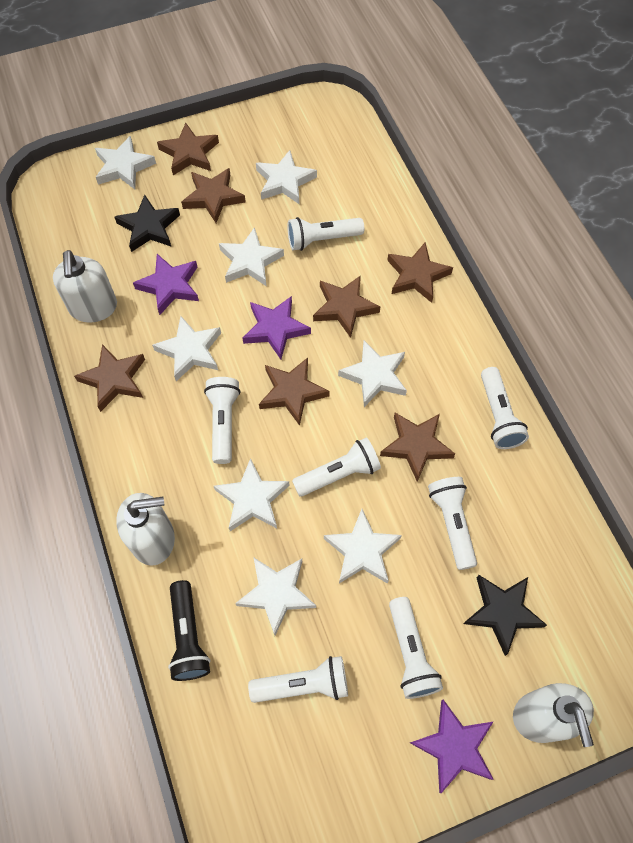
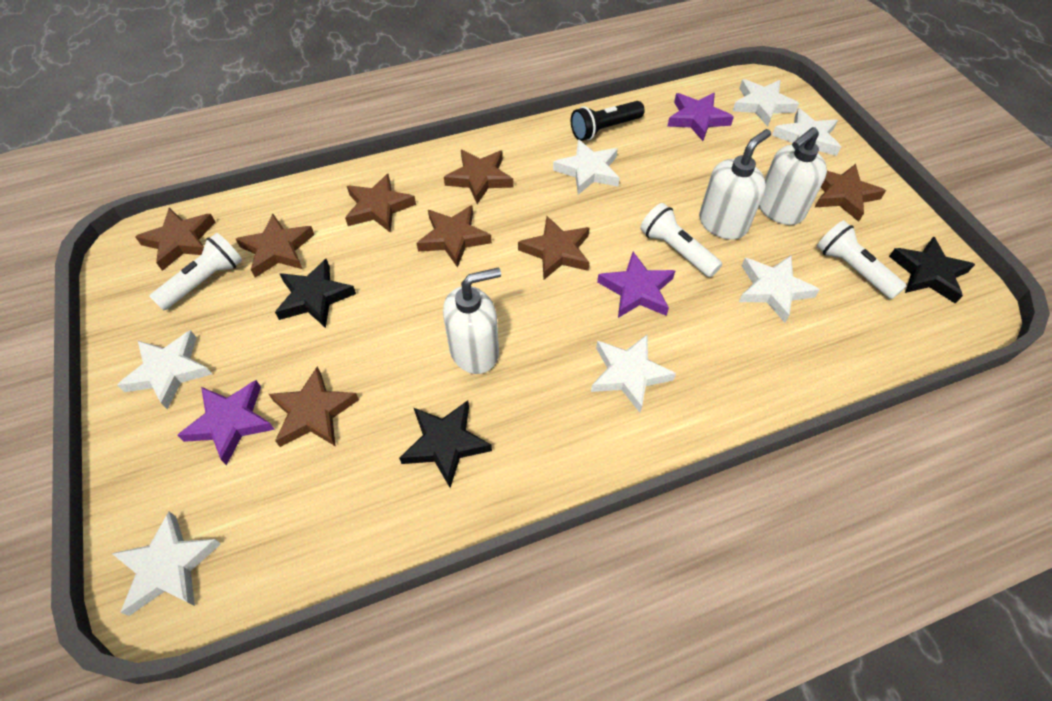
black star: [114,195,180,252] [463,575,547,656] = 2 -> [275,259,356,328] [399,400,492,488] [889,236,975,304] = 3
brown star: [74,344,145,412] [157,123,219,175] [181,168,246,223] [259,358,330,426] [313,275,381,338] [380,413,455,482] [387,242,453,303] = 7 -> [135,208,216,271] [236,214,315,278] [269,367,359,447] [345,174,416,233] [416,205,492,268] [444,150,514,204] [518,216,590,280] [815,164,886,222] = 8
white flashlight: [204,377,240,464] [248,656,348,703] [288,217,364,251] [292,437,381,497] [389,597,443,699] [428,477,477,570] [481,367,529,449] = 7 -> [149,233,243,311] [640,203,722,277] [817,220,906,299] = 3
white star: [95,136,156,189] [152,316,221,381] [214,458,290,531] [219,227,284,286] [235,558,316,636] [256,150,317,204] [324,509,402,584] [338,341,407,407] = 8 -> [111,512,221,616] [117,330,212,410] [553,139,620,195] [591,335,676,413] [733,79,799,127] [739,256,820,322] [772,108,841,156] = 7

